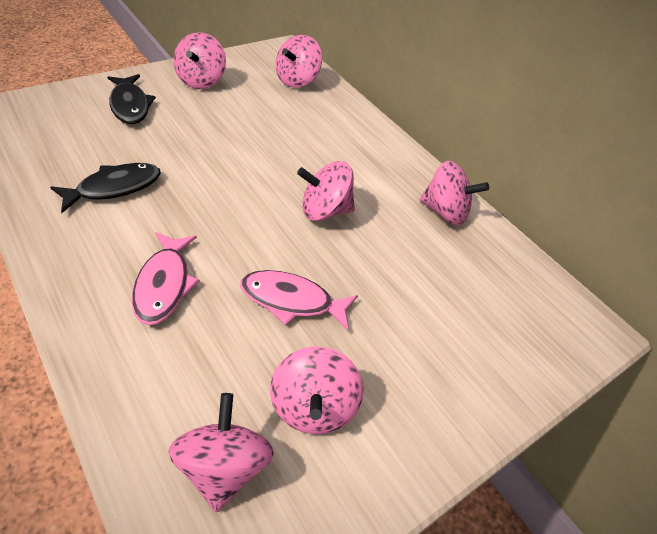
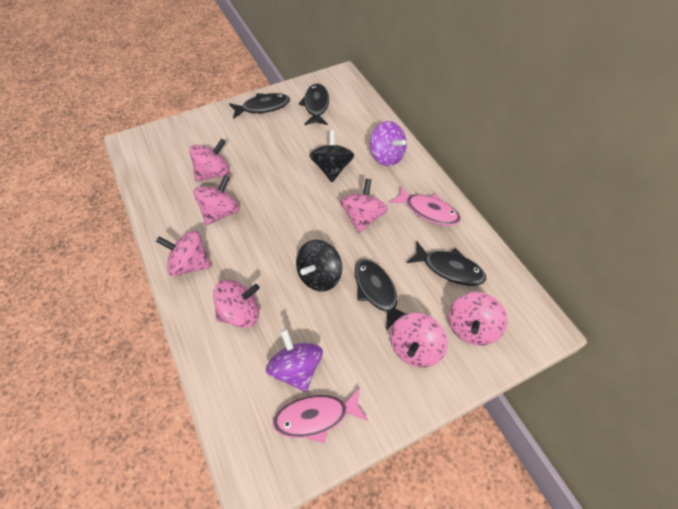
black fish: [50,163,161,213] [107,74,156,124] = 2 -> [229,93,290,119] [298,83,329,125] [355,259,406,330] [407,242,486,286] = 4
black spinning top: none = 0 -> [296,240,342,291] [310,130,354,182] = 2
pink spinning top: [168,393,274,512] [173,32,226,89] [270,346,364,434] [276,35,322,88] [297,161,355,221] [420,161,489,225] = 6 -> [156,230,211,276] [189,139,230,182] [193,175,240,225] [213,279,260,328] [340,178,388,233] [390,313,448,367] [448,292,508,345] = 7
purple spinning top: none = 0 -> [266,329,323,392] [370,121,407,166] = 2

